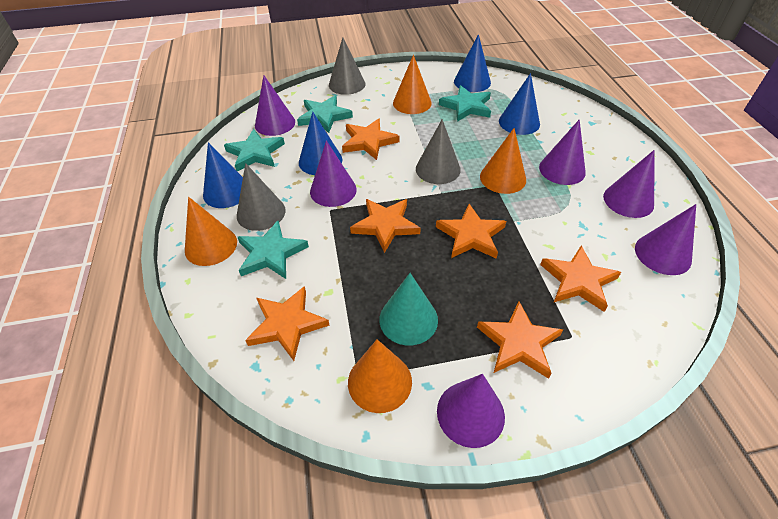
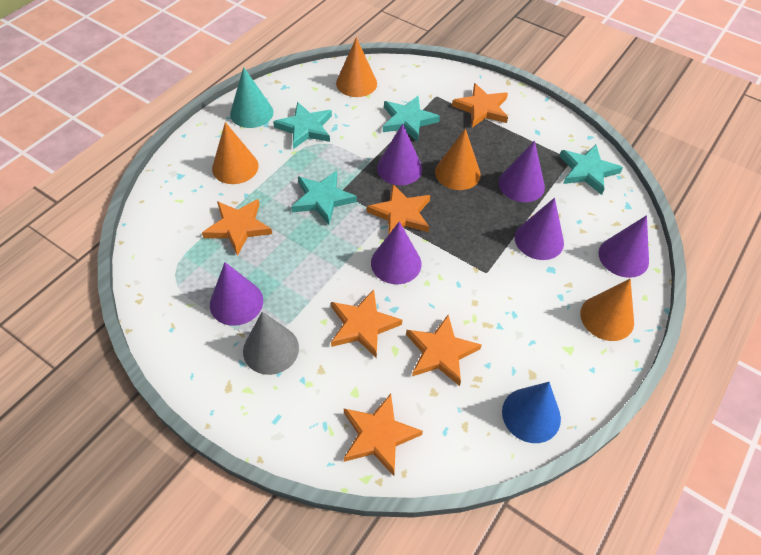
blue cone: [203,142,243,208] [299,111,342,175] [454,34,491,92] [499,73,540,135] = 4 -> [502,382,561,443] = 1
grey cone: [237,163,286,231] [329,38,365,95] [416,119,461,184] = 3 -> [243,312,299,375] = 1

